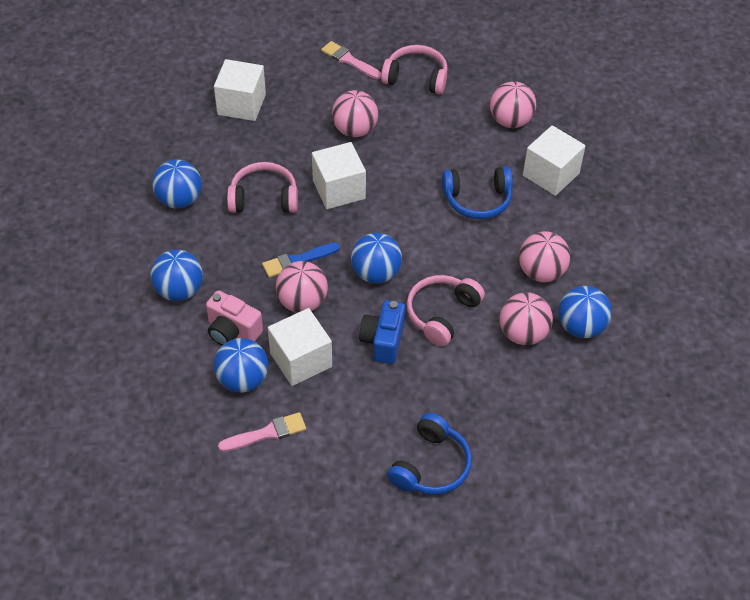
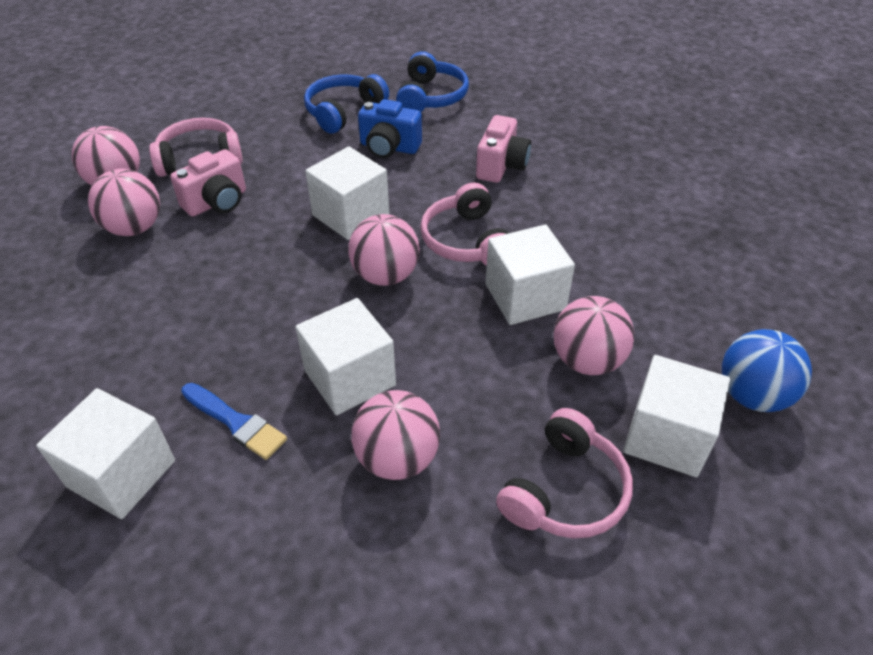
blue ball: [150,249,203,301] [152,159,202,209] [213,338,269,393] [351,233,402,284] [558,286,612,338] = 5 -> [722,329,812,412] = 1
pink brush: [218,412,306,452] [321,41,381,79] = 2 -> none = 0
pink camera: [206,290,263,345] = 1 -> [170,149,246,217] [476,115,531,183] = 2
white cube: [214,59,266,121] [268,308,332,386] [312,142,366,209] [523,125,586,196] = 4 -> [36,388,175,519] [295,298,396,415] [305,146,389,240] [485,225,575,325] [623,355,730,477] = 5

